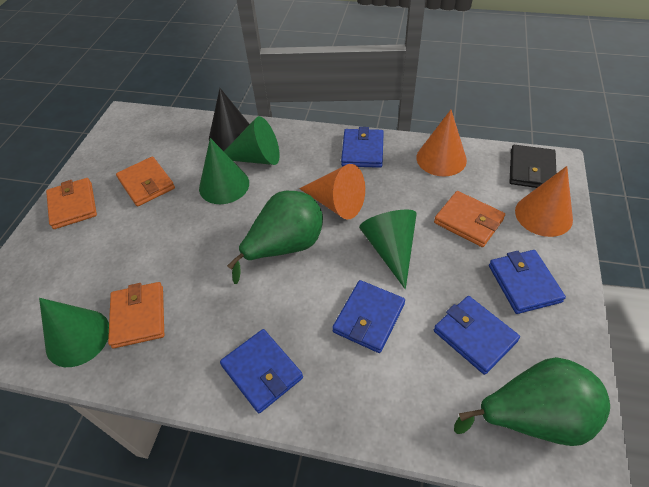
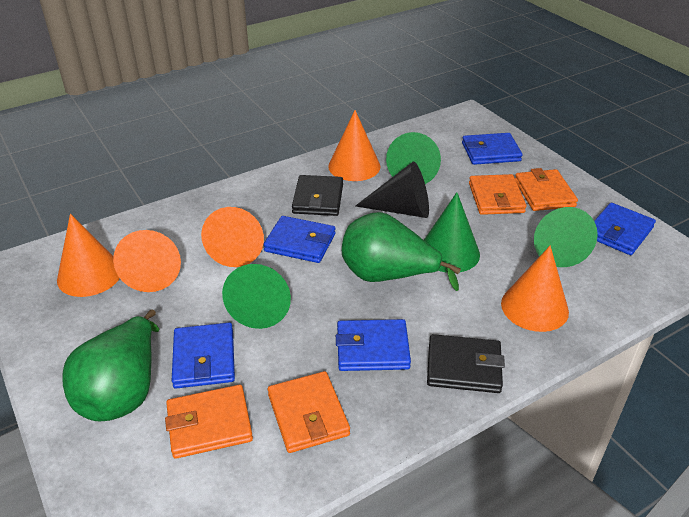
black wallet: [510,145,556,188] = 1 -> [292,175,343,216] [427,334,505,393] = 2
orange cone: [299,164,365,220] [416,110,467,177] [515,166,573,237] = 3 -> [57,214,120,297] [113,230,181,292] [201,207,264,267] [328,110,380,181] [501,245,569,332] = 5

